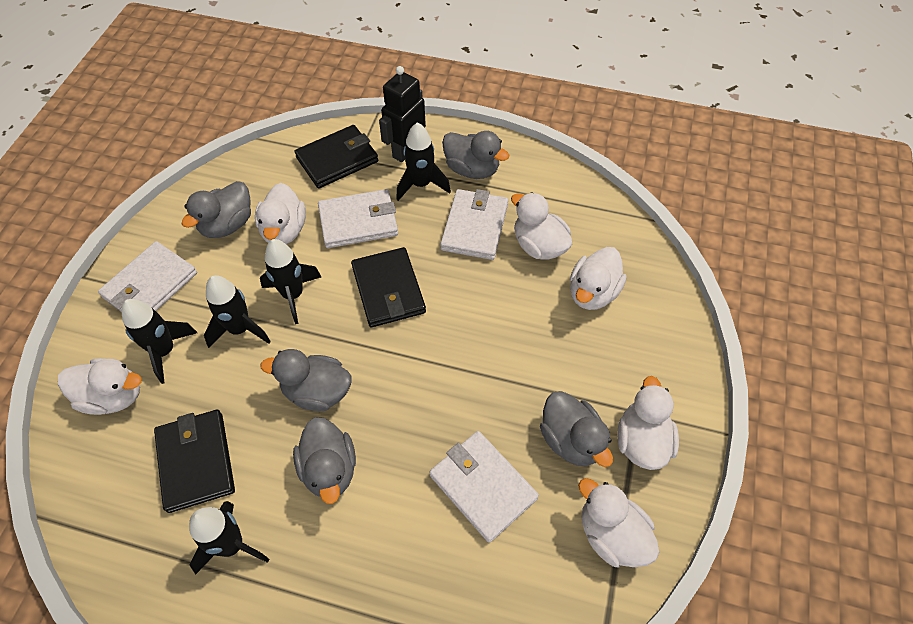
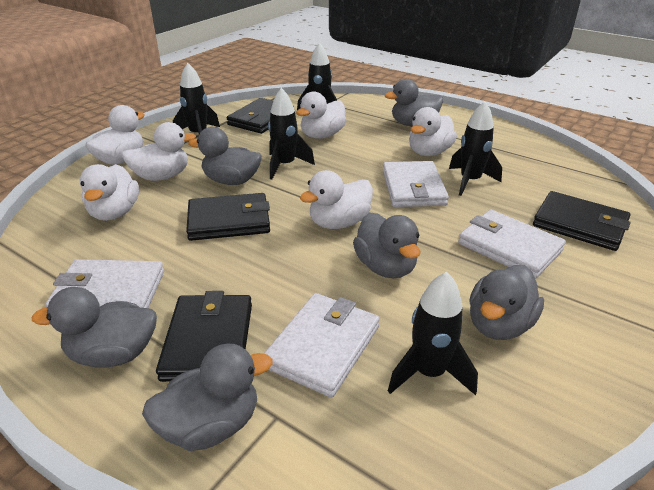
black robot: [379,66,426,162] = 1 -> none = 0
black wallet: [154,410,235,513] [294,125,378,189] [351,247,426,327] = 3 -> [156,291,252,382] [186,193,270,241] [227,98,294,134] [533,191,631,251] = 4
grey duck: [182,181,251,238] [261,349,352,411] [293,417,356,504] [442,131,510,179] [540,391,613,467] = 5 -> [32,287,157,367] [142,344,272,451] [188,127,262,185] [353,213,421,279] [385,79,443,126] [469,265,544,340] = 6

